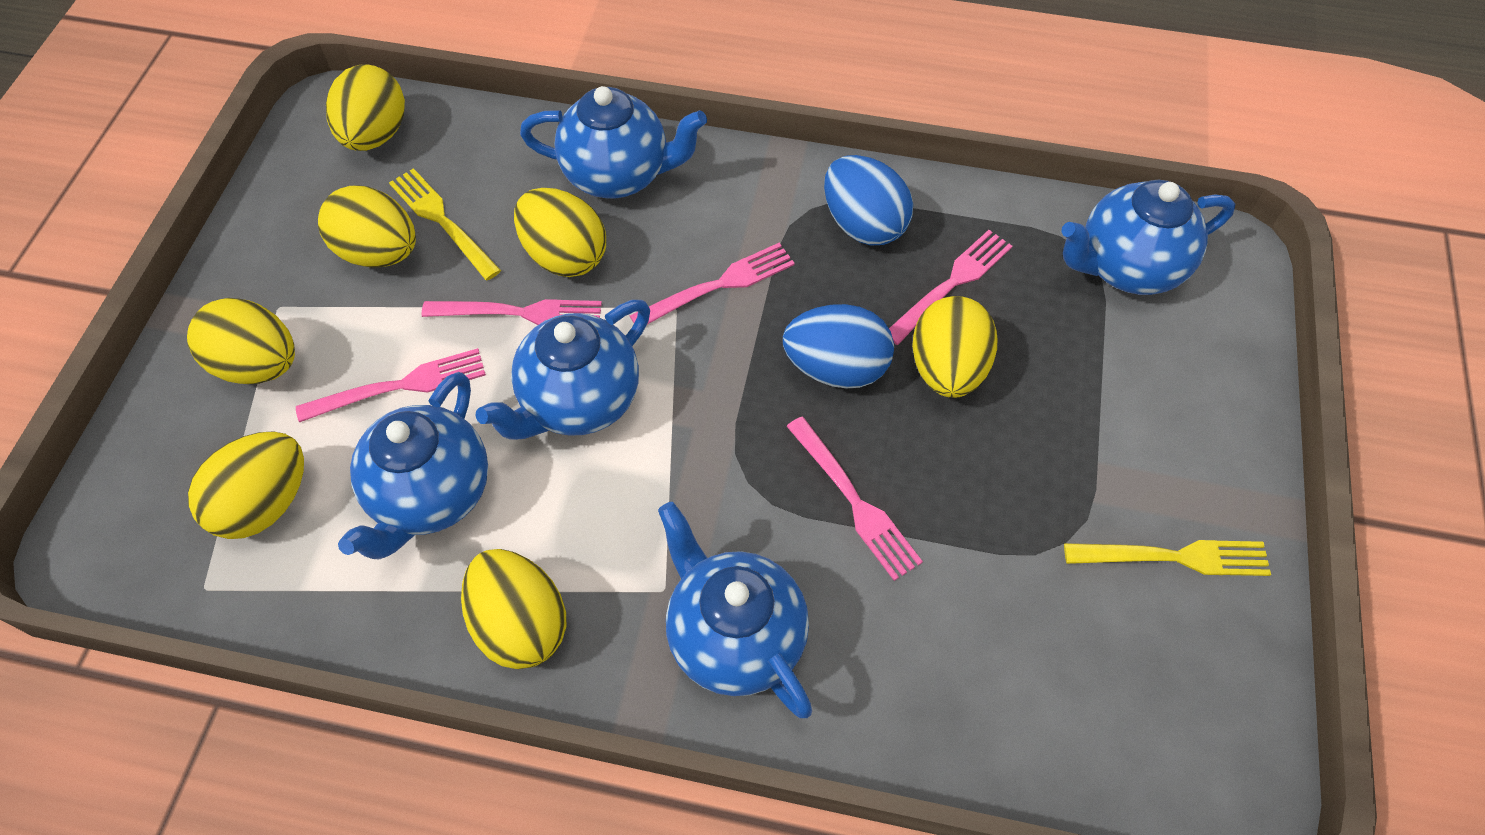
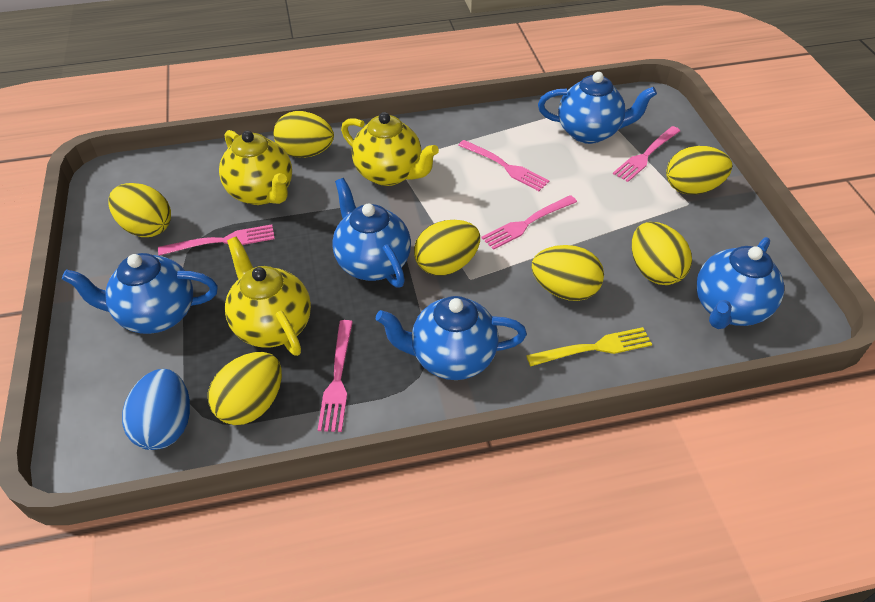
blue egg: [783,304,894,389] [824,155,913,245] = 2 -> [122,369,190,450] = 1
yellow fork: [389,168,501,280] [1064,540,1271,576] = 2 -> [526,327,652,366] = 1
yellow teapot: none = 0 -> [219,130,292,205] [225,237,311,356] [341,112,439,186] = 3

